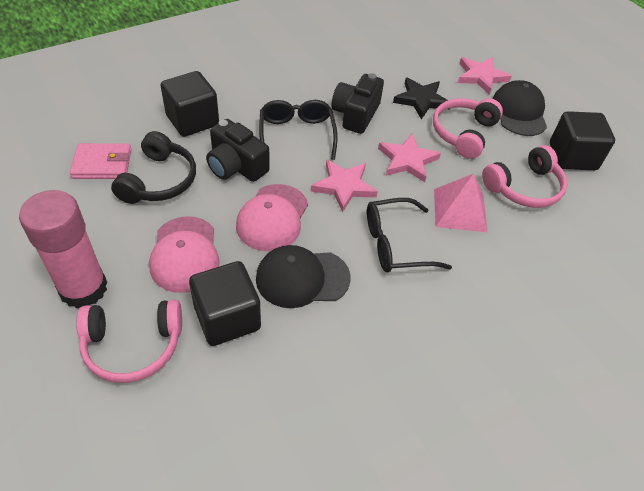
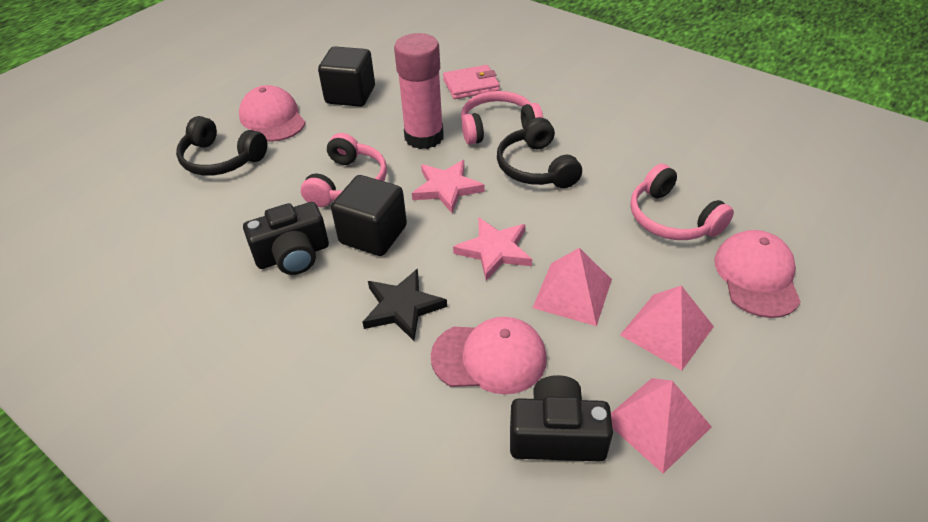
black cap: [256,245,351,308] [492,80,547,136] = 2 -> none = 0
black cube: [160,71,219,137] [189,261,261,346] [550,111,615,170] = 3 -> [318,46,375,107] [331,175,407,256] = 2
black glasses: [259,100,338,160] [367,198,452,273] = 2 -> none = 0
black headphones: [111,131,196,204] = 1 -> [176,116,267,176] [497,117,582,188] = 2
pink cap: [149,216,220,293] [236,184,308,251] = 2 -> [239,85,306,142] [431,317,547,395] [714,230,801,318] = 3
pink pyramid: [434,174,487,232] = 1 -> [533,248,612,326] [611,378,712,473] [620,285,714,370] = 3
pink star: [311,159,378,212] [378,134,441,182] [458,57,512,95] = 3 -> [412,160,484,213] [453,218,532,281] = 2

